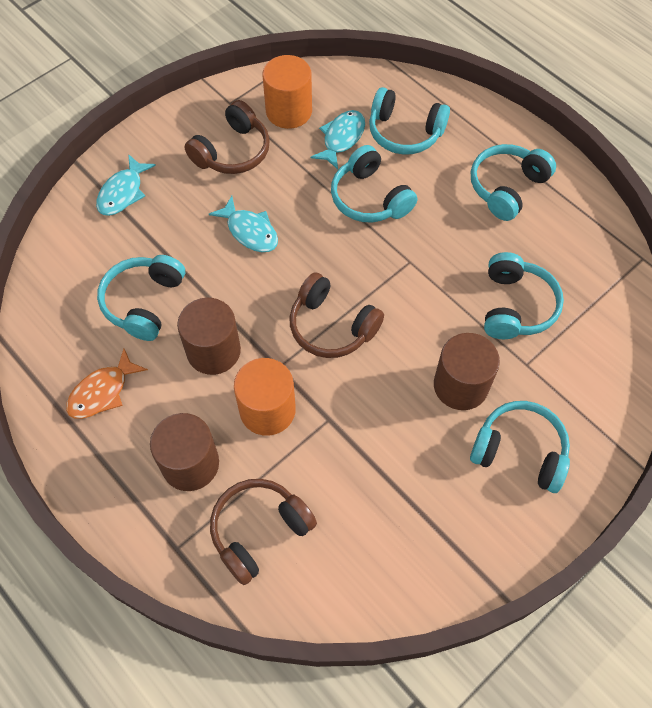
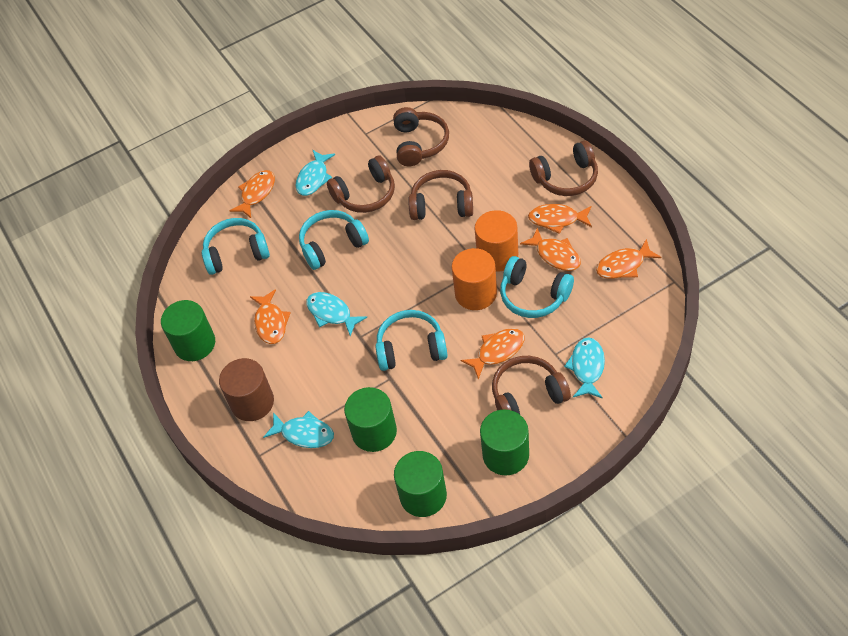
brown cylinder: [150,413,219,491] [177,298,241,375] [434,333,500,410] = 3 -> [219,358,274,421] = 1
brown headphones: [184,100,270,174] [210,479,317,585] [290,272,384,358] = 3 -> [327,155,395,213] [393,107,449,166] [409,170,473,220] [492,356,571,414] [529,140,598,196] = 5
green cylinder: none = 0 -> [161,300,215,361] [344,387,397,452] [394,451,447,517] [480,410,529,475] = 4
orange fish: [66,349,148,419] = 1 -> [230,170,275,218] [250,289,291,344] [461,328,524,380] [520,227,581,271] [528,204,592,234] [596,239,661,279] = 6
turquoise fish: [96,154,156,216] [209,196,278,252] [310,110,365,169] = 3 -> [263,411,334,448] [296,150,335,196] [306,292,367,336] [564,337,605,399] = 4
turquoise headphones: [97,255,185,341] [331,145,417,223] [369,87,450,155] [470,401,570,493] [471,144,556,221] [484,252,564,339] = 6 -> [202,218,270,275] [299,210,369,270] [375,310,448,371] [500,256,574,318] = 4

